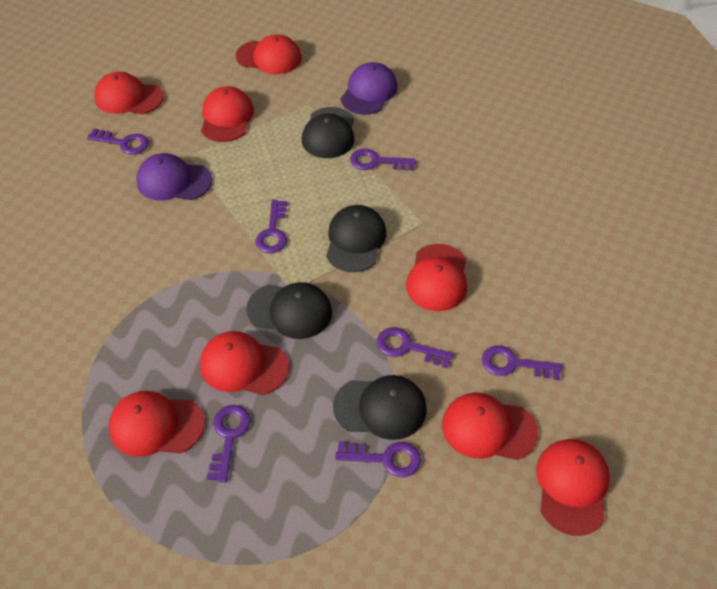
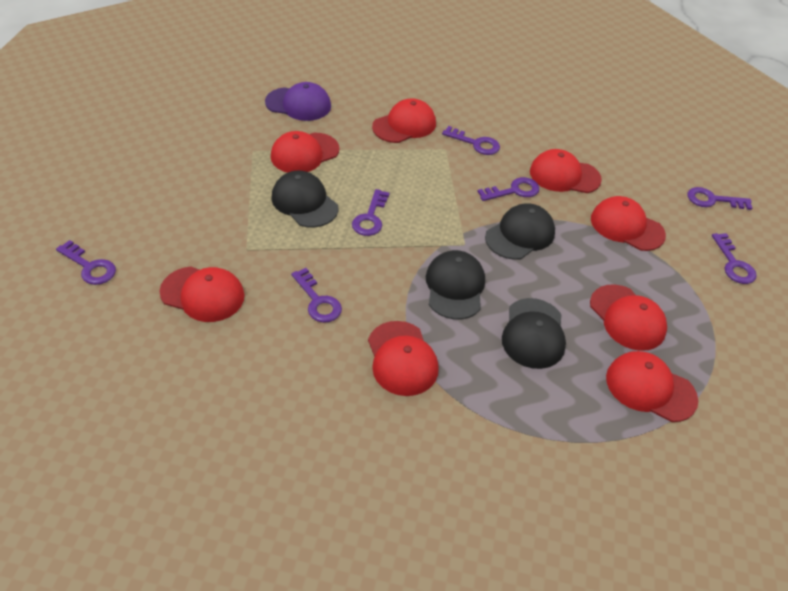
purple cap: [136,153,212,200] [341,62,397,115] = 2 -> [265,82,331,121] = 1

